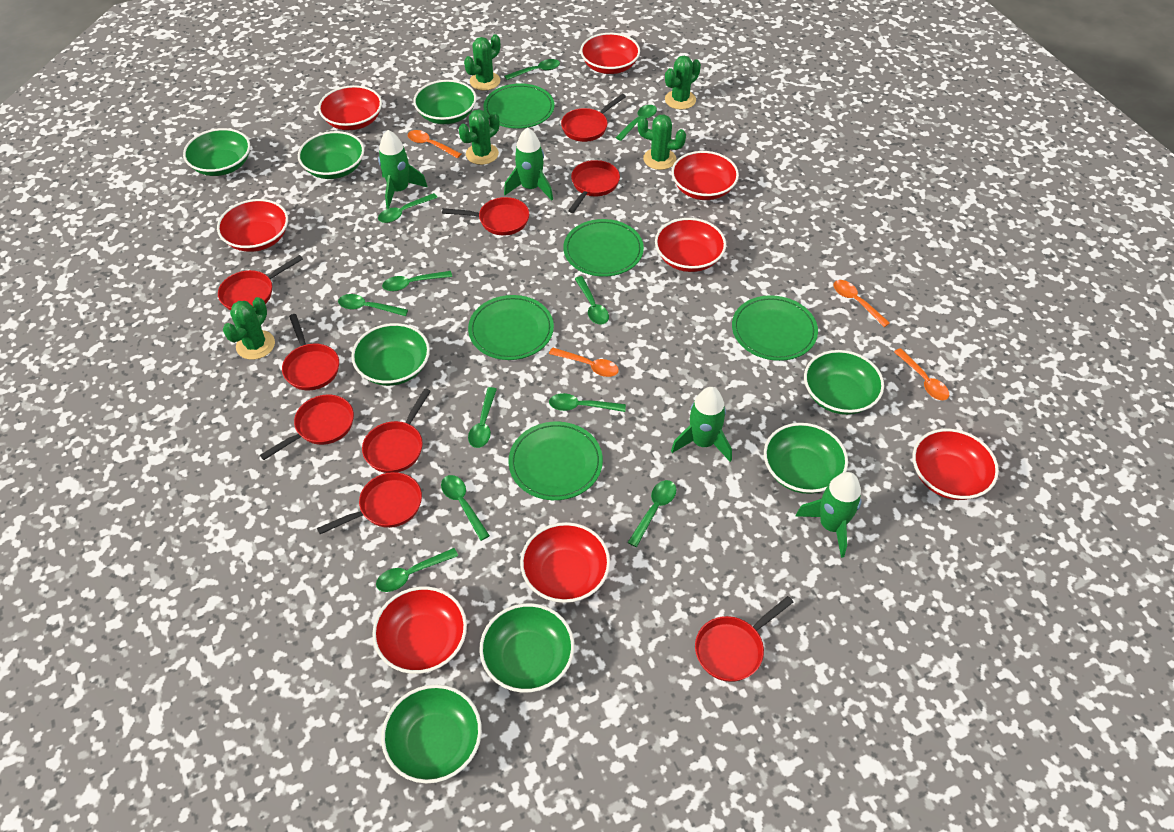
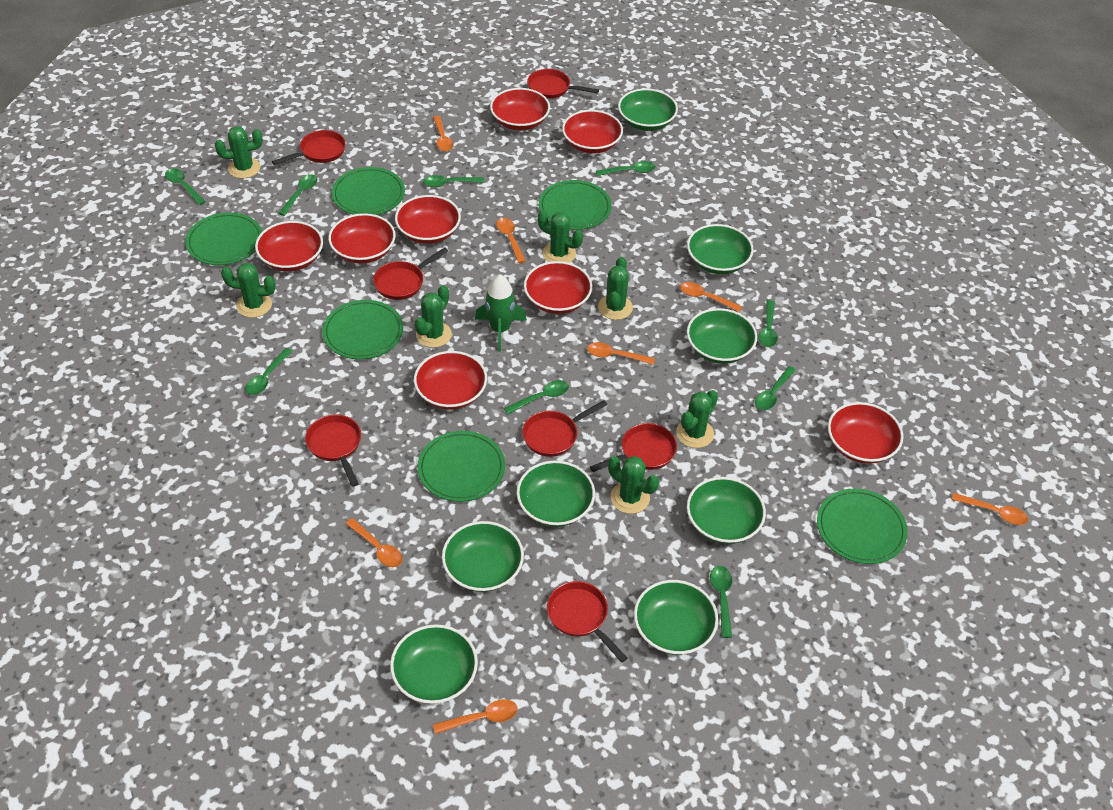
green cactus: [223,297,275,360] [459,109,500,165] [464,34,500,91] [638,114,686,170] [665,56,701,110] = 5 -> [215,126,263,179] [221,263,276,318] [415,285,452,348] [538,210,583,263] [598,257,633,320] [608,456,659,514] [676,390,718,448] = 7
green plate: [468,295,554,360] [483,83,554,129] [509,422,603,500] [563,219,644,277] [732,295,818,361] = 5 -> [185,212,262,265] [322,300,403,359] [332,167,405,215] [417,431,505,502] [539,180,612,230] [817,489,908,564] = 6
green rocket: [378,130,427,209] [504,127,553,200] [671,387,732,462] [796,472,862,558] = 4 -> [475,274,527,352] = 1
green spoon: [338,294,408,316] [376,548,458,592] [378,193,438,223] [382,271,452,291] [441,475,490,541] [468,387,497,448] [504,59,560,80] [549,393,626,412] [575,276,609,325] [615,105,657,141] [627,480,676,547] = 11 -> [165,168,206,205] [245,348,292,395] [278,174,318,216] [423,175,485,187] [504,380,569,414] [596,161,655,176] [710,566,732,638] [755,366,796,410] [759,300,778,347] = 9
orange spoon: [408,130,461,158] [549,347,619,377] [834,280,890,327] [894,348,949,400] = 4 -> [345,518,403,567] [433,116,453,152] [433,699,517,734] [496,218,526,263] [587,342,655,365] [680,282,742,312] [952,493,1028,525] = 7
red pan: [218,255,303,311] [260,395,354,460] [282,314,339,390] [317,472,422,534] [362,389,431,473] [442,197,529,236] [561,94,626,142] [568,160,620,213] [695,596,793,682] = 9 -> [272,130,346,165] [305,415,361,487] [373,247,448,300] [522,400,608,457] [527,69,599,99] [547,581,627,662] [590,423,677,472] = 7

